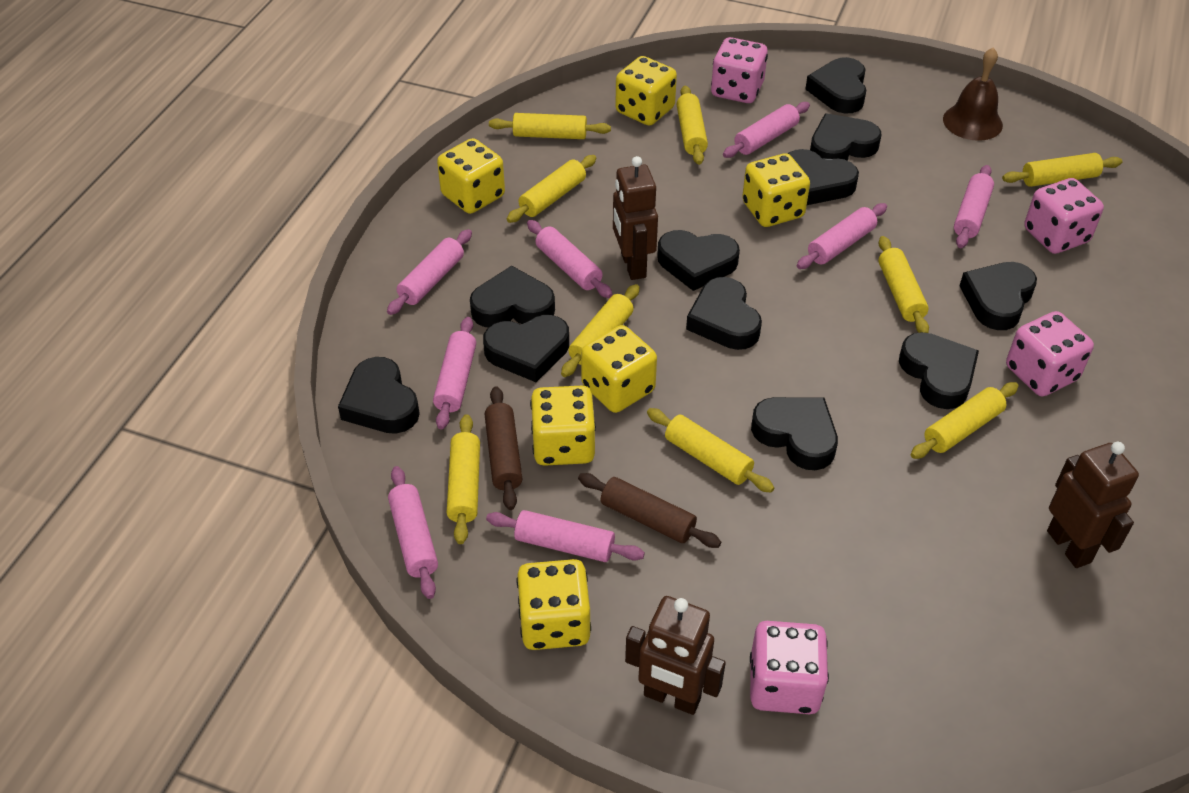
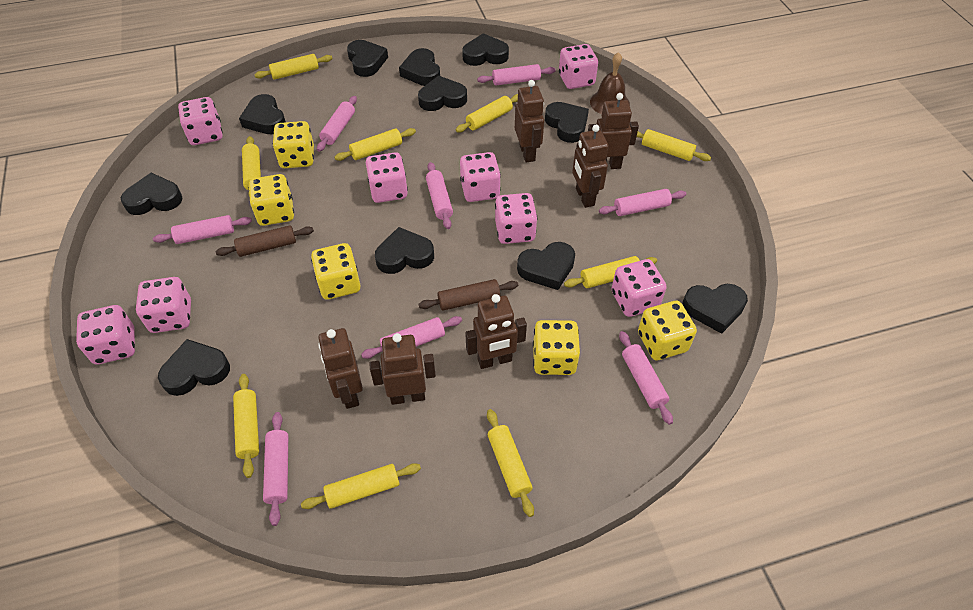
brown robot: [613,156,658,280] [625,596,726,715] [1047,442,1139,568] = 3 -> [318,328,363,409] [369,333,436,405] [465,294,527,369] [515,80,544,162] [572,125,609,208] [588,93,639,169] = 6
pink dice: [711,37,768,103] [750,621,829,714] [1006,311,1094,396] [1024,178,1104,254] = 4 -> [76,305,135,364] [136,277,191,333] [178,97,223,145] [366,152,408,203] [460,152,501,202] [495,193,537,244] [559,44,598,89] [611,259,667,317] = 8
yellow dice: [437,138,505,214] [517,559,591,650] [530,386,596,466] [581,325,657,413] [615,56,677,126] [742,154,810,227] = 6 -> [249,174,294,226] [273,121,314,168] [311,243,361,300] [533,320,580,375] [638,301,697,360] = 5

